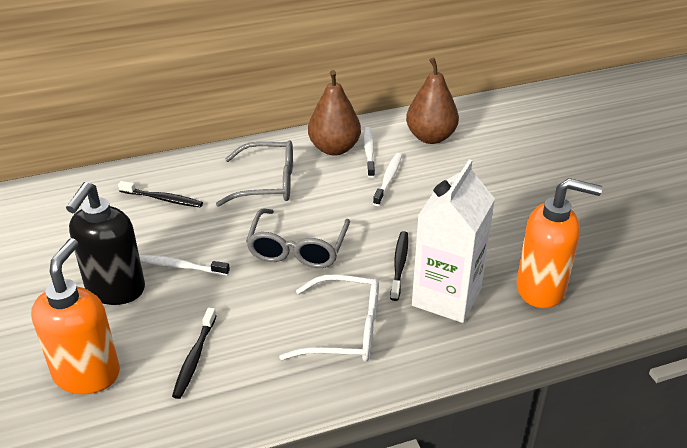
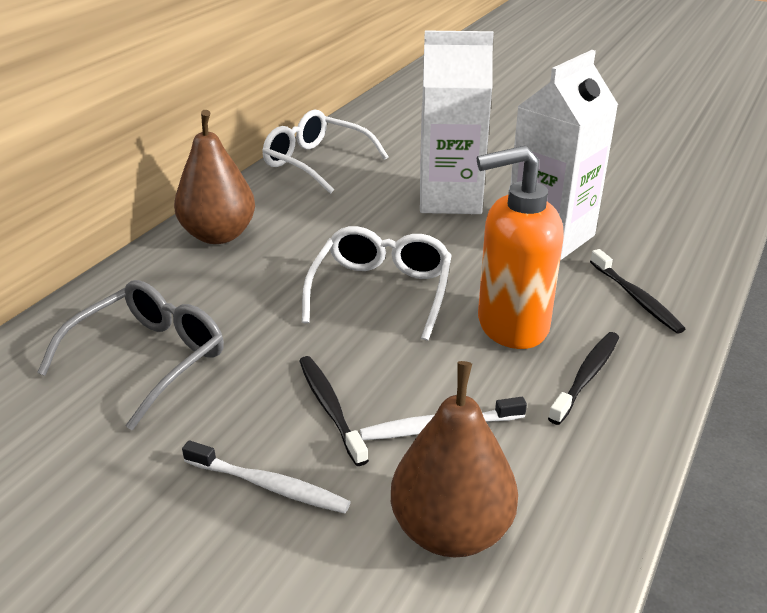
black soap dispenser: [66,182,145,305] = 1 -> none = 0
grey glasses: [216,140,293,207] [246,208,350,268] = 2 -> [37,280,224,430] = 1
orange soap dispenser: [31,238,120,394] [516,178,602,308] = 2 -> [477,146,564,349] = 1
white carton: [412,159,495,323] = 1 -> [420,31,494,214] [510,50,618,260] = 2
white glasses: [279,275,379,362] = 1 -> [262,110,389,194] [302,226,452,340] = 2
white toothbrush: [139,255,230,276] [363,127,375,178] [373,153,402,206] = 3 -> [182,440,351,513] [360,397,527,440] = 2

